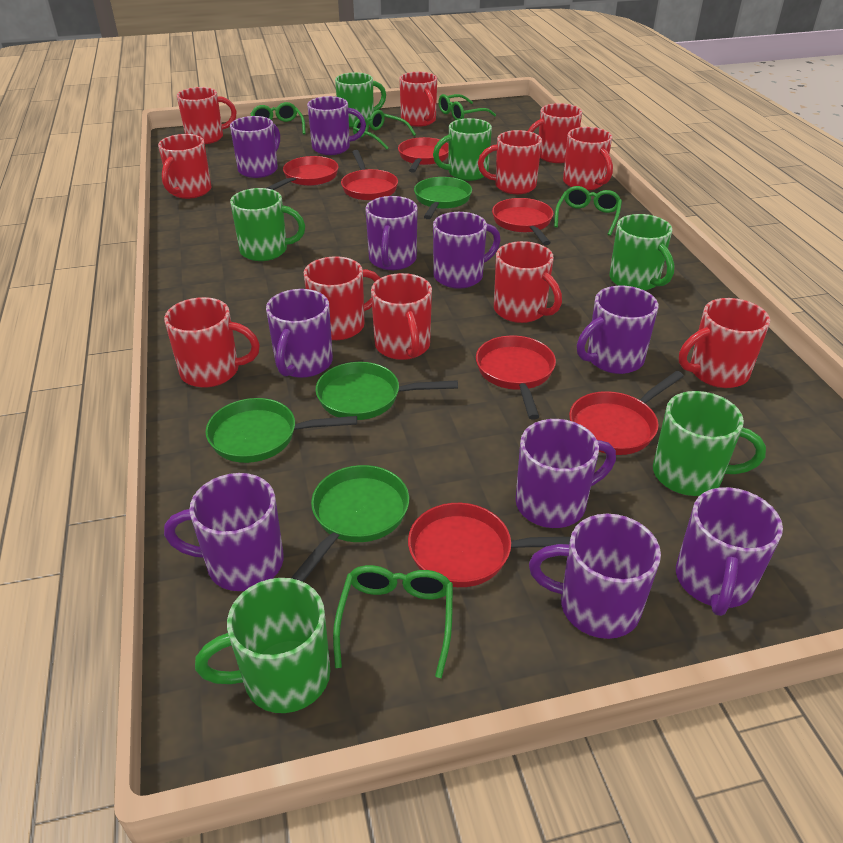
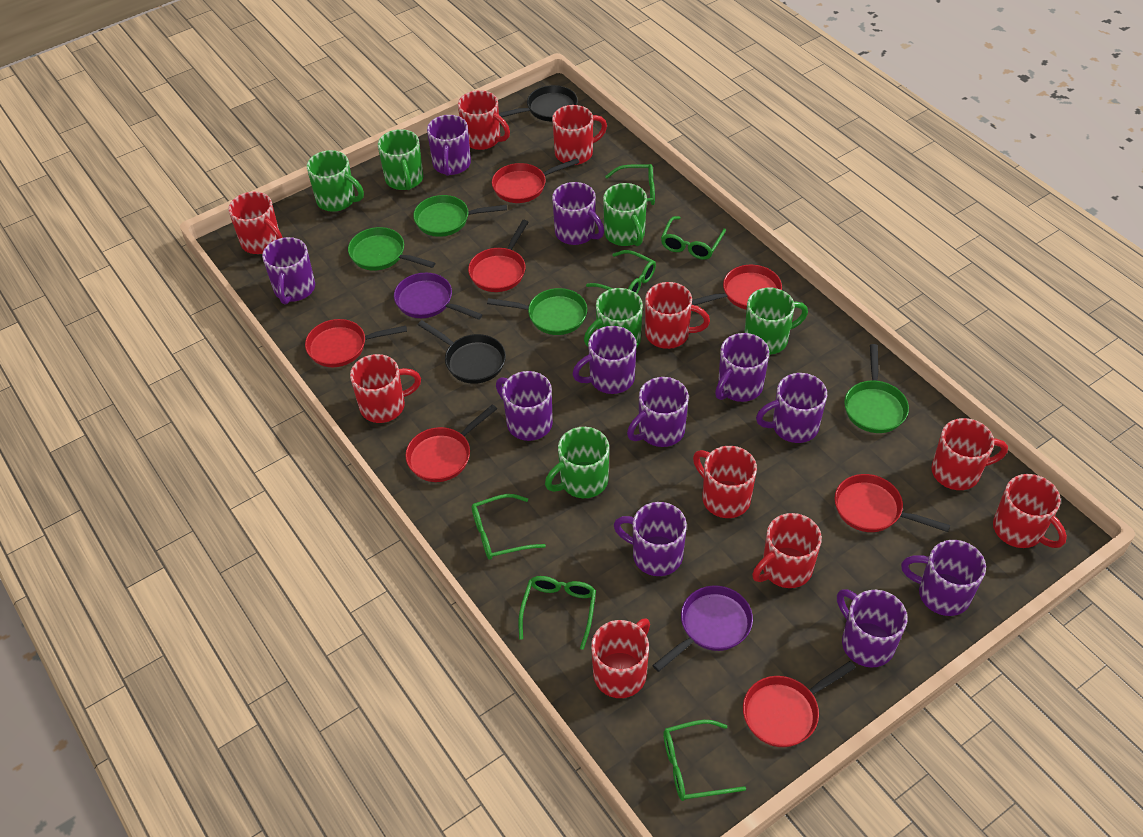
black pan: none = 0 -> [418,320,506,384] [499,85,578,121] = 2
green glasses: [251,102,306,134] [333,565,453,678] [353,110,416,150] [438,94,496,120] [554,186,622,236] = 5 -> [471,494,546,560] [518,576,596,650] [586,250,656,294] [605,164,655,205] [661,216,726,260] [663,720,746,801] = 6
purple mug: [164,473,284,591] [230,116,280,178] [266,289,333,378] [307,96,366,155] [365,196,418,270] [433,212,501,289] [516,419,616,528] [529,514,661,639] [577,286,658,374] [676,487,783,616] = 10 -> [262,237,315,304] [427,115,471,176] [496,371,553,441] [552,182,604,245] [572,326,637,394] [614,502,687,576] [627,377,689,447] [715,333,769,402] [756,373,827,443] [837,589,907,667] [901,540,986,616] = 11
purple pan: none = 0 -> [394,273,483,320] [652,586,753,672] = 2
red mug: [158,134,211,199] [164,297,260,388] [177,87,237,144] [304,256,380,340] [371,273,432,360] [399,72,437,127] [478,130,542,194] [494,241,562,323] [528,103,582,163] [563,127,613,190] [679,298,770,388] = 11 -> [228,191,283,254] [350,354,421,423] [458,90,510,150] [552,105,607,165] [591,618,650,698] [645,282,710,349] [693,446,757,518] [752,513,822,588] [931,418,1008,490] [993,474,1067,548] = 10

